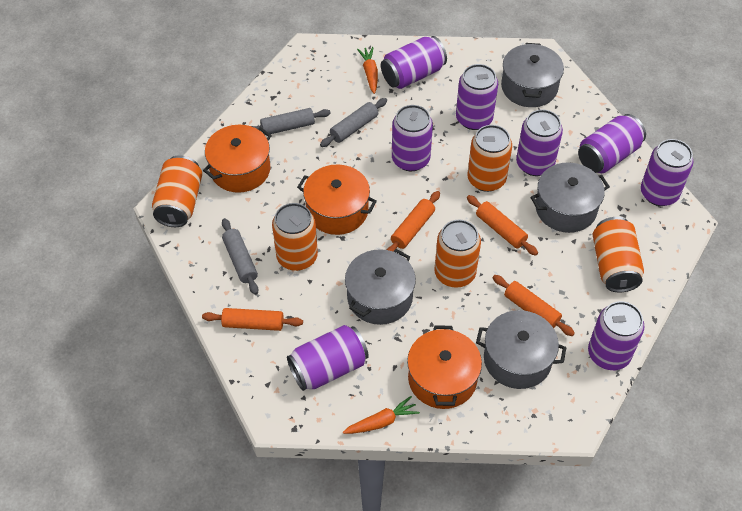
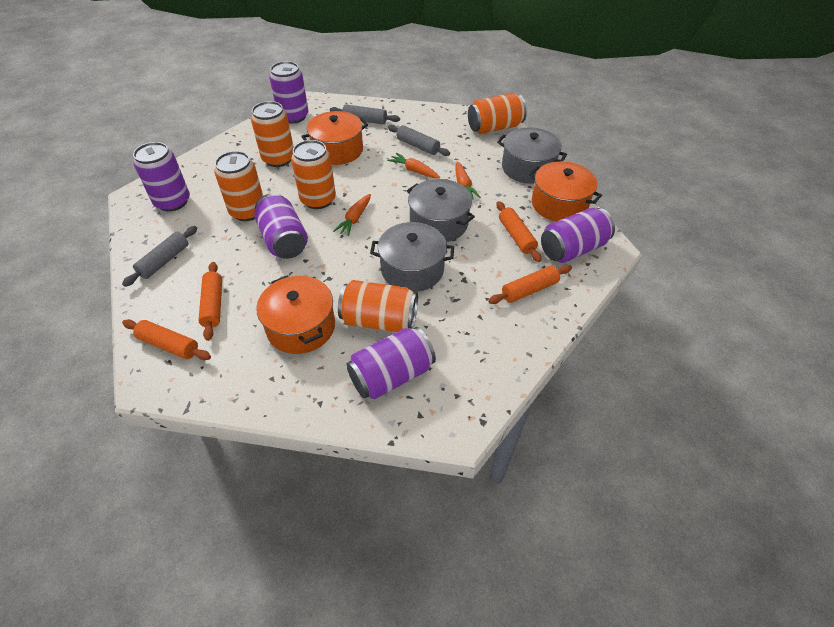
grey pot: [345,249,416,325] [476,310,567,389] [501,43,564,107] [531,163,610,233] = 4 -> [370,222,454,292] [407,179,475,242] [497,127,567,184] = 3
orange carrot: [343,396,420,434] [357,47,378,94] = 2 -> [333,194,371,236] [387,153,440,178] [456,162,481,200] = 3
purple can: [287,325,369,391] [381,36,447,89] [392,105,433,171] [456,64,498,130] [516,109,563,176] [578,114,646,173] [588,301,645,370] [641,139,693,206] = 8 -> [133,142,190,211] [254,193,308,259] [269,61,309,123] [346,327,436,399] [541,208,615,263] = 5

